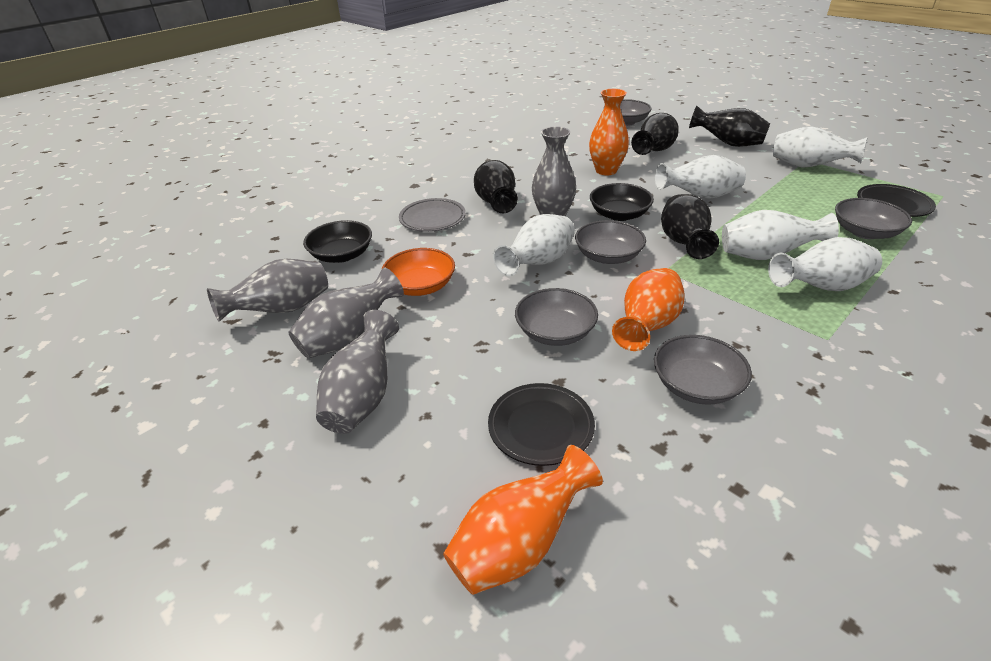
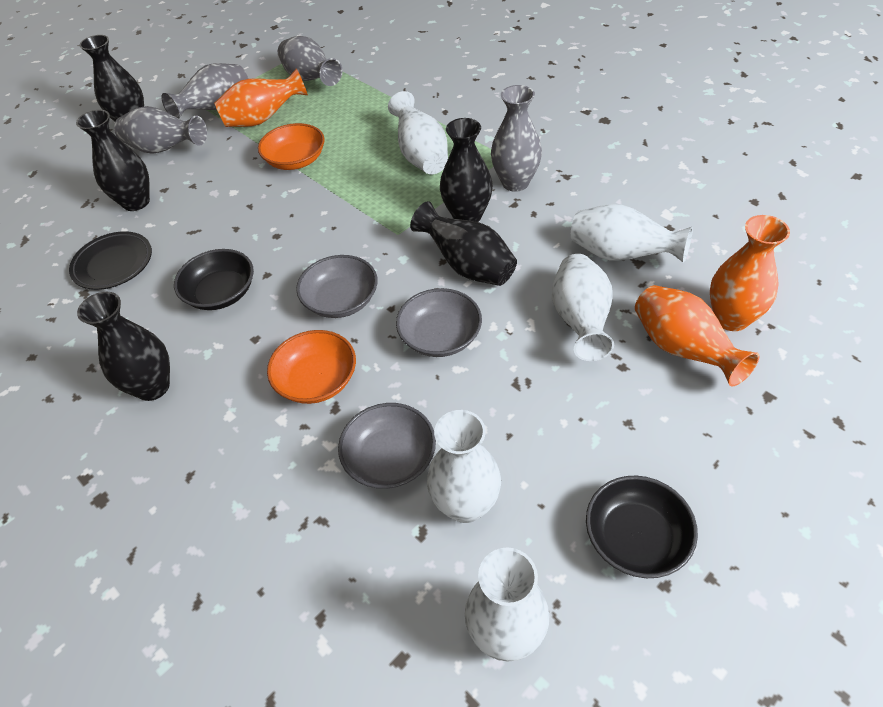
black plate: [488,383,595,466] [857,184,936,217] = 2 -> [69,231,152,290] = 1
black vase: [474,160,518,213] [631,113,679,155] [661,194,719,259] [689,105,770,147] = 4 -> [76,110,150,211] [77,292,170,401] [79,35,144,122] [410,201,517,286] [440,118,493,222] = 5
grey bowl: [515,288,598,346] [575,220,646,264] [604,99,652,126] [654,335,752,405] [835,198,912,239] = 5 -> [296,255,378,318] [338,403,436,489] [396,288,482,357] = 3
grey plate: [399,198,466,232] = 1 -> none = 0
orange bowl: [381,248,455,296] = 1 -> [258,123,325,170] [267,330,356,404] = 2

